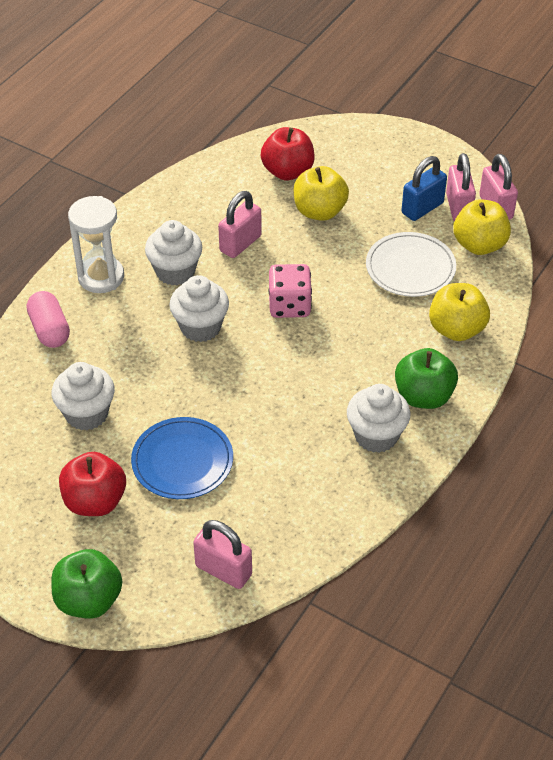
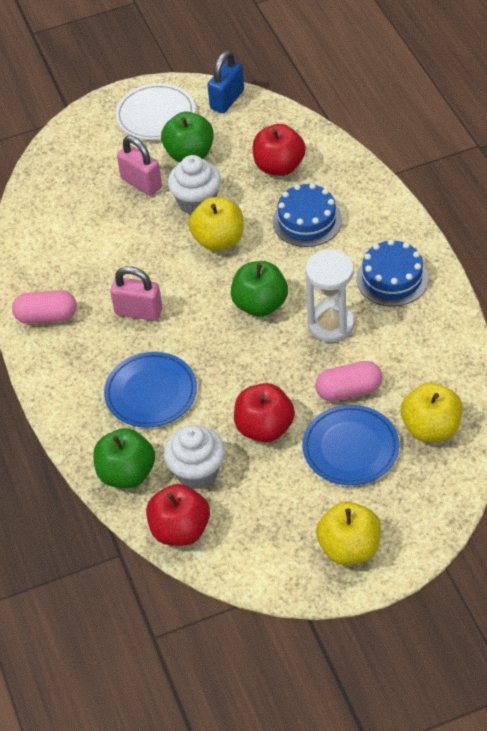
blue cake: none = 0 -> [273,183,342,247] [356,239,428,306] = 2
blue plate: [131,417,233,499] = 1 -> [104,352,197,428] [302,405,399,485] = 2
green apple: [51,549,122,619] [395,348,458,409] = 2 -> [93,428,155,488] [161,112,214,162] [231,261,288,317] = 3
pink capsule: [27,291,70,348] = 1 -> [12,290,77,324] [315,361,383,402] = 2
pink dice: [269,264,312,318] = 1 -> none = 0
pink padlock: [193,520,252,589] [218,191,262,258] [446,153,476,221] [479,154,518,220] = 4 -> [110,266,162,321] [117,136,162,196] = 2
red apple: [59,452,126,516] [261,127,315,181] = 2 -> [146,484,210,546] [234,383,295,442] [253,124,306,176] = 3
white cupcake: [52,362,115,431] [145,220,202,285] [169,275,229,342] [347,384,410,453] = 4 -> [163,425,225,489] [168,155,221,215] = 2

